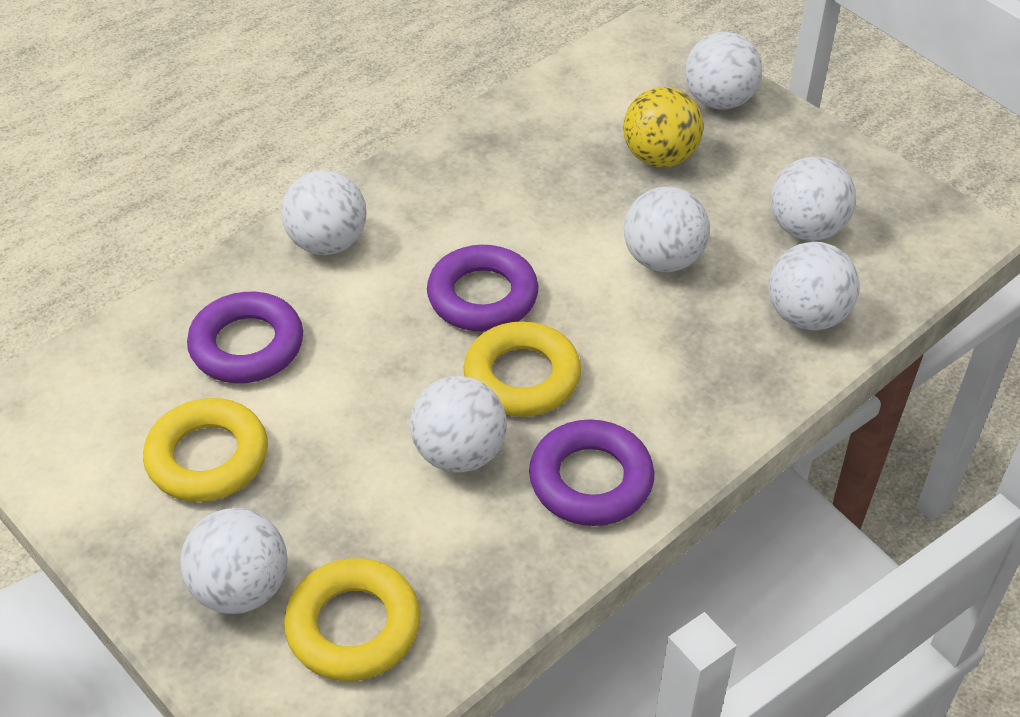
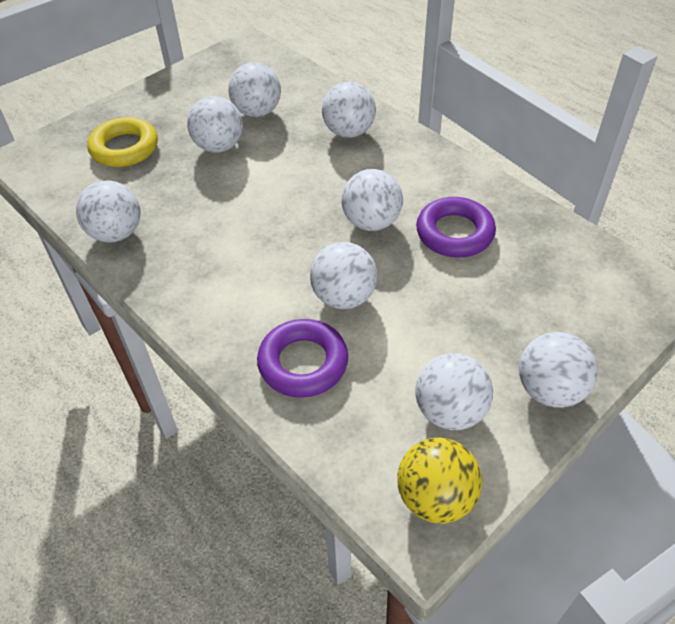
purple ring: [187,292,303,383] [427,245,539,332] [529,419,654,526] = 3 -> [257,319,348,398] [416,197,496,257] = 2
white ball: [180,508,287,614] [281,170,367,255] [410,376,507,473] [624,187,710,272] [685,32,762,110] [769,242,859,331] [771,157,856,241] = 7 -> [76,181,141,243] [187,96,243,153] [228,63,281,117] [310,242,377,309] [322,82,376,138] [342,169,403,231] [415,353,493,430] [519,332,598,408] = 8
yellow ring: [143,398,268,502] [284,558,420,681] [464,321,581,417] = 3 -> [87,117,158,167] = 1

